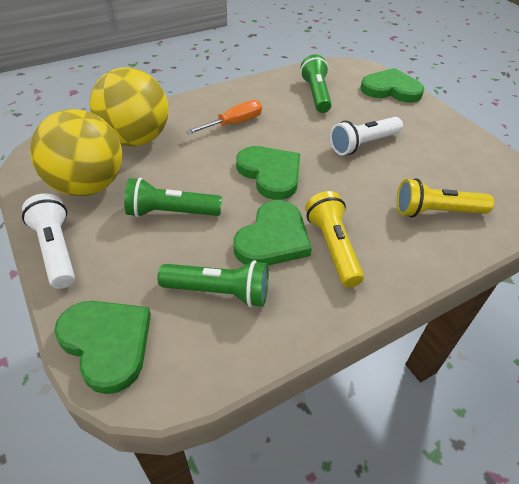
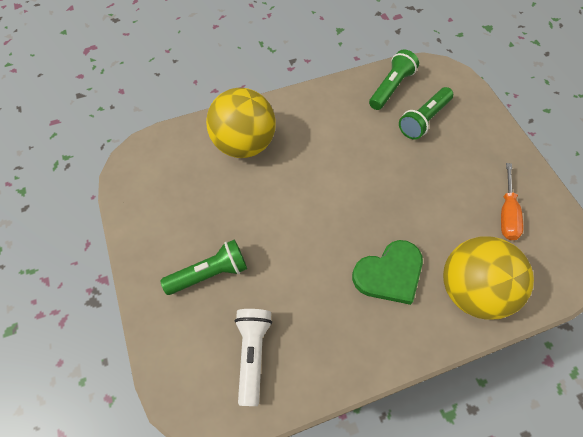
green heart: [54,301,151,394] [233,200,312,266] [236,146,300,200] [360,68,425,103] = 4 -> [352,240,423,305] = 1
white flashlight: [22,193,75,289] [330,117,403,155] = 2 -> [235,309,272,406] = 1
yellow flashlight: [305,191,364,287] [396,178,494,217] = 2 -> none = 0

